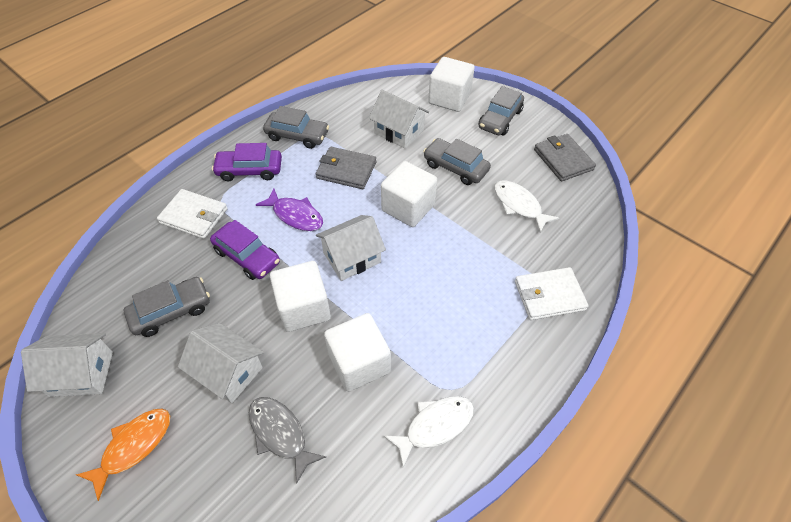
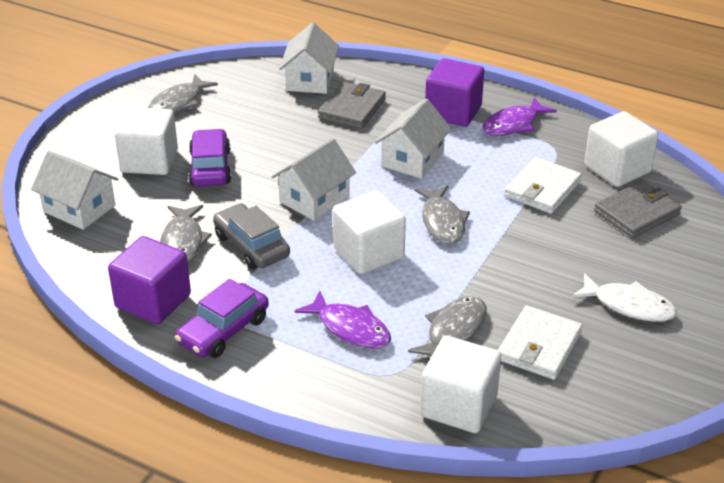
grey car: [124,277,210,337] [263,106,329,149] [423,138,491,185] [479,86,524,136] = 4 -> [213,203,290,269] = 1
grey fish: [249,397,326,484] = 1 -> [148,74,218,113] [160,205,212,263] [408,296,487,357] [414,185,470,244] = 4
orange fish: [76,408,170,501] = 1 -> none = 0
purple cube: none = 0 -> [108,236,191,324] [425,58,484,127] = 2
purple fish: [256,188,323,231] = 1 -> [295,291,391,349] [482,97,557,136] = 2
white fish: [384,396,474,467] [494,180,559,232] = 2 -> [571,273,677,322] = 1

